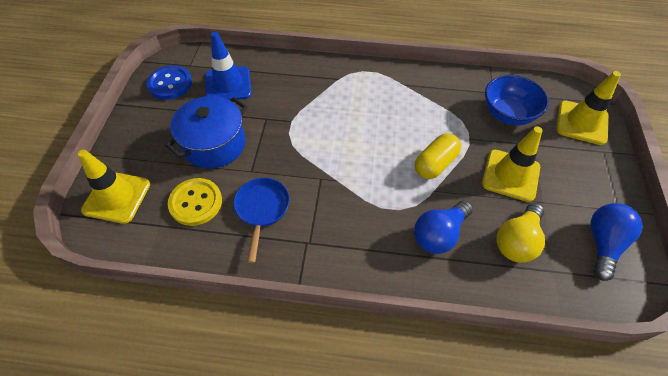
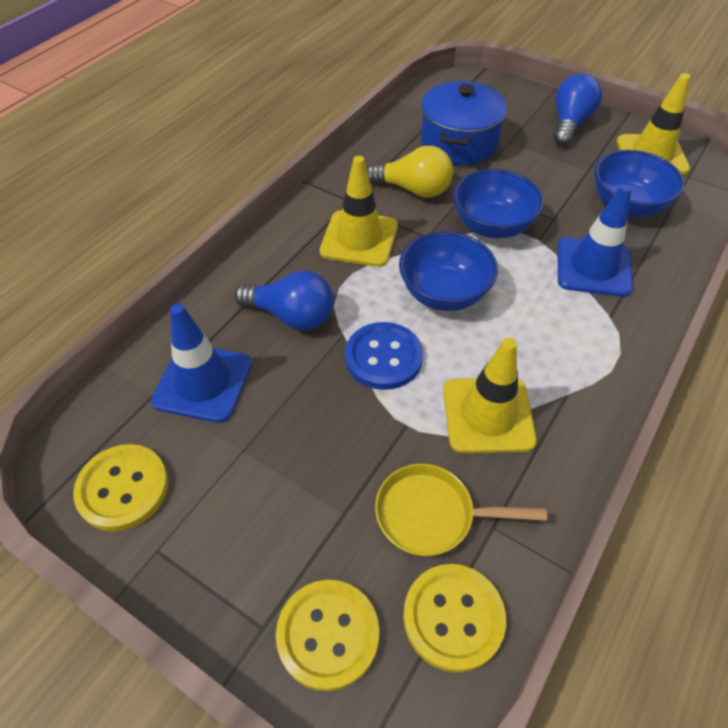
blue bowl: [485,75,549,126] = 1 -> [399,231,498,311] [453,169,544,239] [594,150,684,217] = 3
blue pan: [234,178,289,263] = 1 -> none = 0
blue traffic cone: [205,32,252,100] = 1 -> [151,303,252,423] [558,184,633,297] = 2
yellow button: [168,178,222,226] = 1 -> [73,444,168,531] [276,580,379,691] [403,564,506,673] = 3
yellow capsule: [415,133,461,179] = 1 -> none = 0
yellow pan: none = 0 -> [375,464,547,556] = 1

